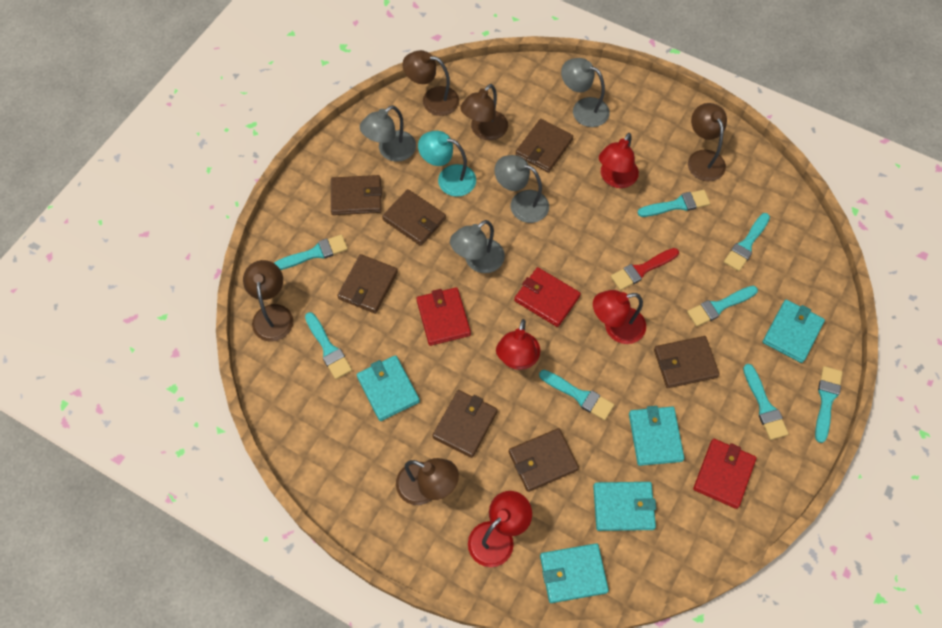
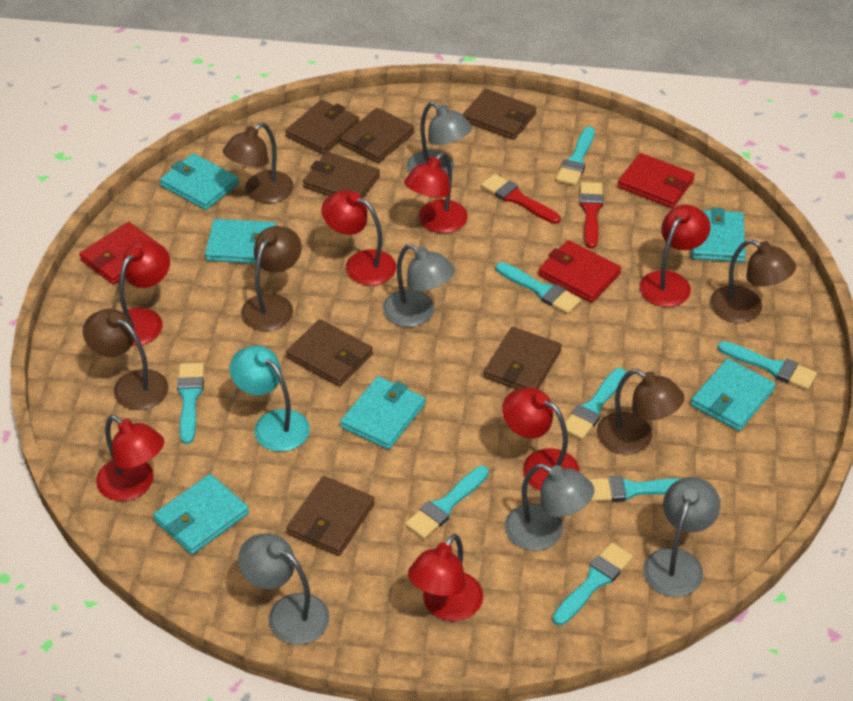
grey lamp: [360,105,416,162] [450,220,505,273] [494,155,549,223] [561,58,610,127] = 4 -> [238,534,330,645] [383,244,455,327] [407,102,472,175] [505,464,595,551] [643,477,720,597] = 5
red brush: [611,248,679,290] = 1 -> [481,174,561,224] [579,182,603,249] = 2
red lamp: [468,491,532,567] [496,319,540,370] [593,290,646,344] [599,133,639,188] = 4 -> [96,415,164,501] [119,241,170,346] [322,190,396,285] [404,152,468,233] [408,534,483,621] [502,388,580,491] [639,205,710,307] = 7
turquoise wallet: [357,355,420,421] [540,543,609,603] [593,482,656,531] [629,406,684,466] [763,300,825,363] = 5 -> [153,474,249,555] [160,153,239,210] [205,219,276,264] [340,376,425,450] [691,207,746,262] [691,358,776,431] = 6

